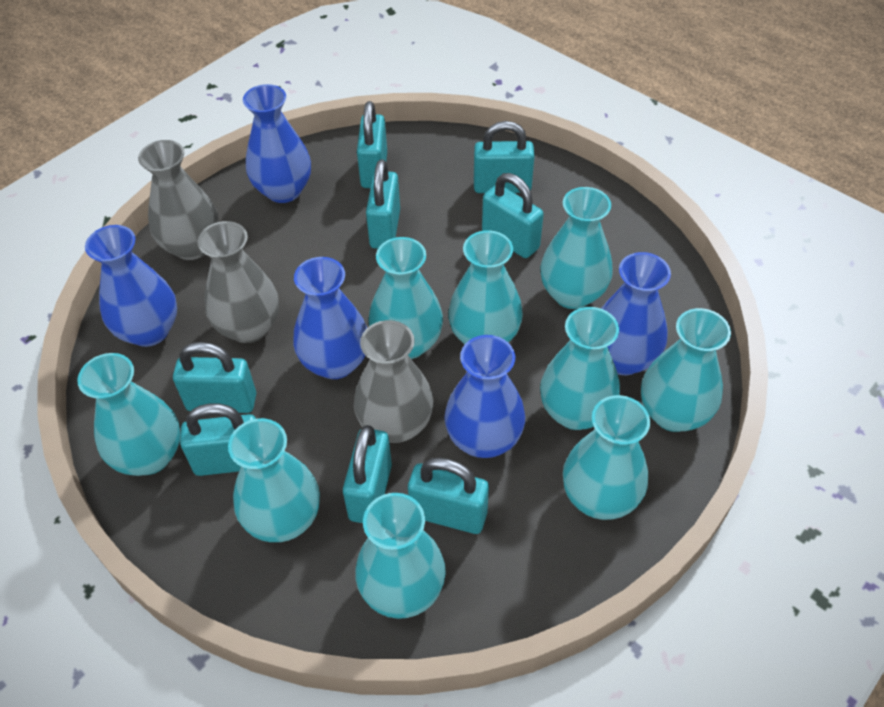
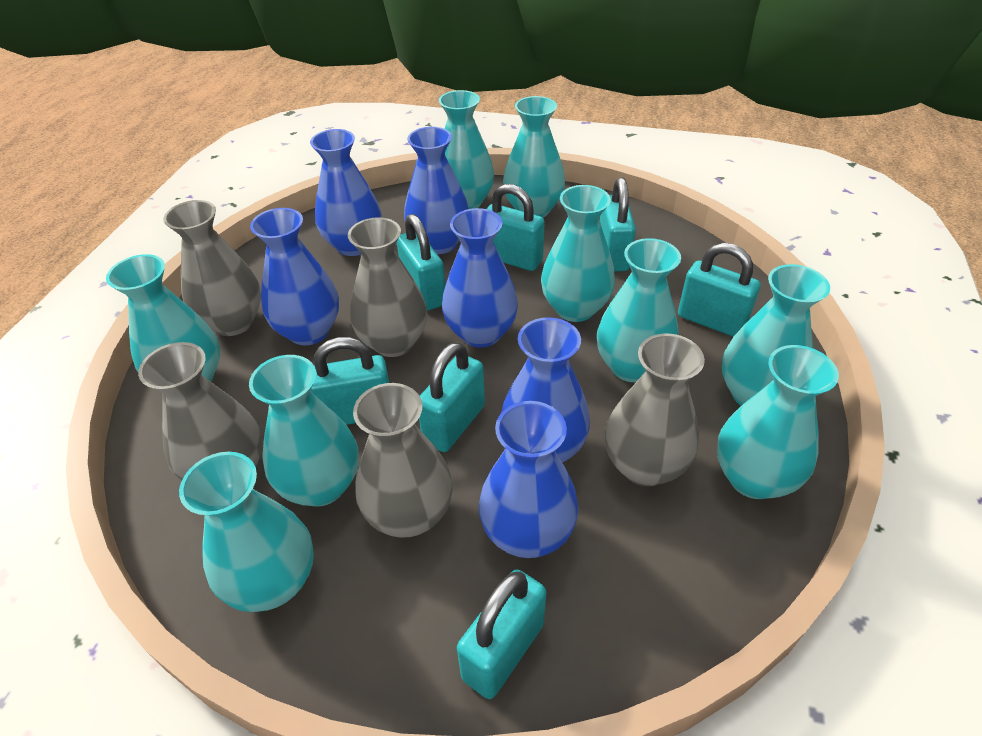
blue vase: [85,225,177,347] [243,84,311,203] [293,257,367,379] [445,335,525,458] [601,252,671,375] = 5 -> [250,208,339,345] [310,129,381,256] [404,127,469,254] [442,208,518,348] [479,401,578,558] [501,317,590,463] = 6
grey vase: [138,140,219,260] [198,221,279,343] [354,320,433,443] = 3 -> [138,342,263,481] [163,200,261,336] [348,217,427,357] [353,383,452,538] [605,333,705,486] = 5
turquoise padlock: [173,342,256,413] [180,404,256,476] [343,425,392,523] [357,101,387,188] [366,159,400,249] [408,457,489,534] [474,121,535,193] [482,173,544,258] = 8 -> [310,337,389,425] [397,214,445,311] [419,342,485,452] [457,569,546,699] [486,184,545,271] [600,177,636,272] [678,243,760,337] = 7

